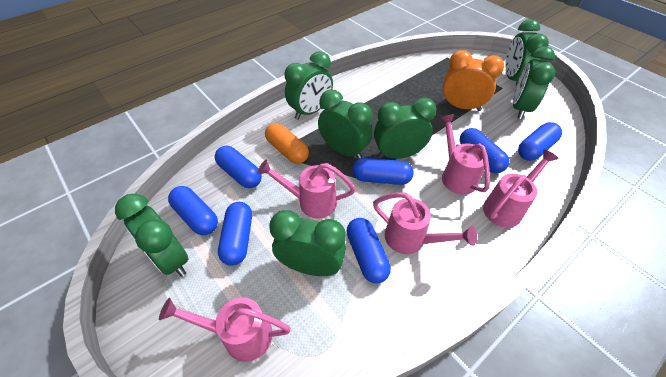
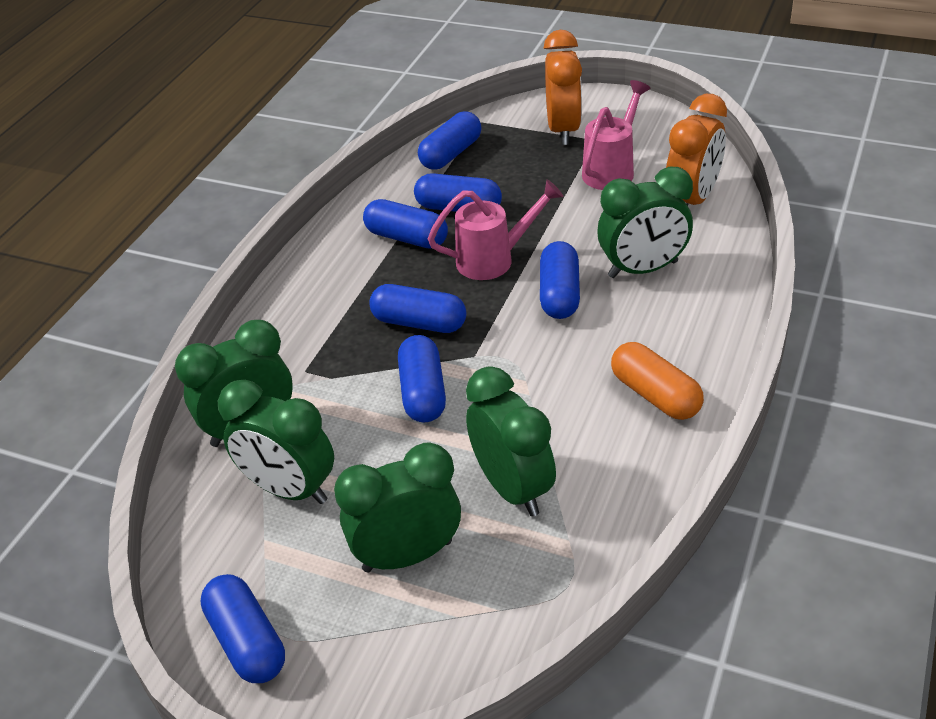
green clock: [115,194,189,277] [269,210,346,276] [284,51,333,120] [318,90,372,159] [374,97,436,159] [505,19,549,86] [513,46,555,119] = 7 -> [175,320,293,447] [218,380,334,504] [334,442,461,572] [466,366,556,516] [597,167,693,278] = 5
orange clock: [442,50,504,111] = 1 -> [543,30,582,145] [666,94,727,206] = 2
pink watering can: [159,297,291,362] [257,160,355,218] [373,192,477,254] [440,114,490,195] [483,149,559,228] = 5 -> [428,179,563,280] [582,80,650,190] = 2

